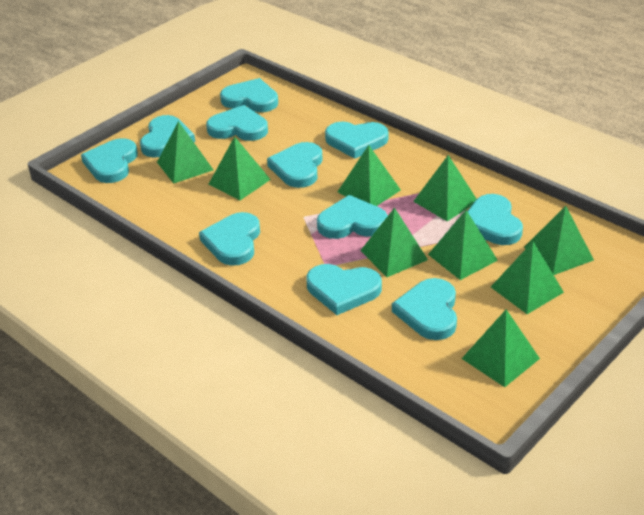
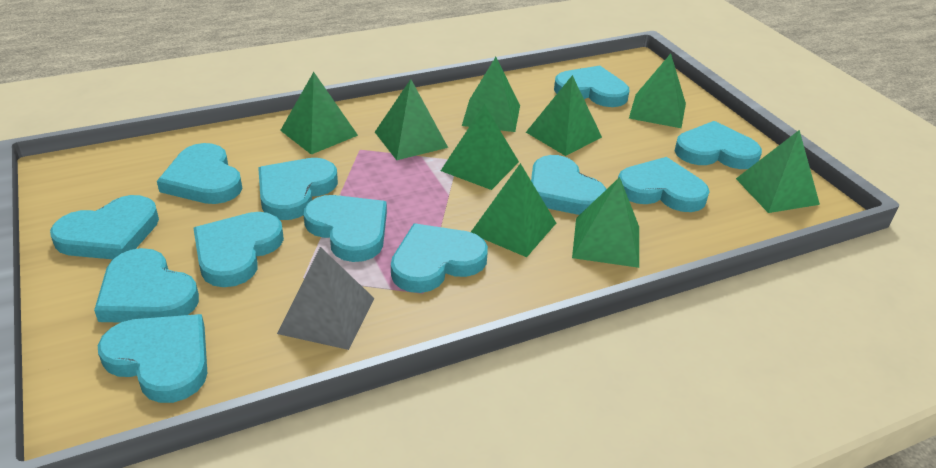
grey pyramid: none = 0 -> [277,247,374,350] = 1
turquoise heart: [81,138,138,183] [140,115,195,158] [199,212,260,266] [206,105,268,141] [220,78,278,112] [267,142,323,188] [306,264,382,315] [317,195,388,239] [325,122,388,159] [392,278,457,340] [467,194,523,245] = 11 -> [50,195,159,259] [94,248,199,323] [98,314,207,403] [157,143,242,204] [193,212,284,287] [258,158,338,220] [303,195,387,262] [391,224,488,293] [531,155,606,215] [554,66,629,107] [618,157,710,212] [674,121,762,169] = 12

